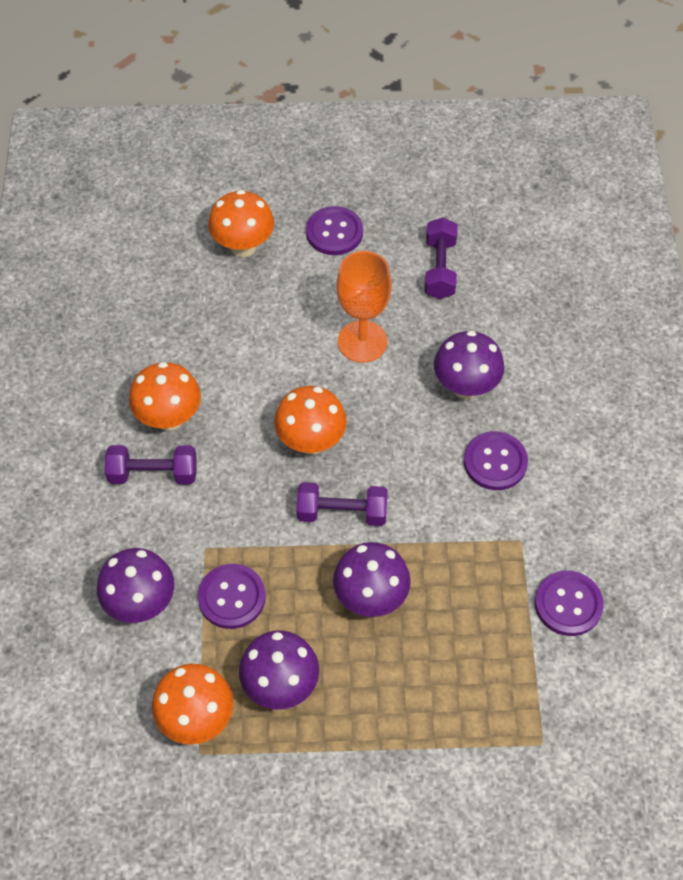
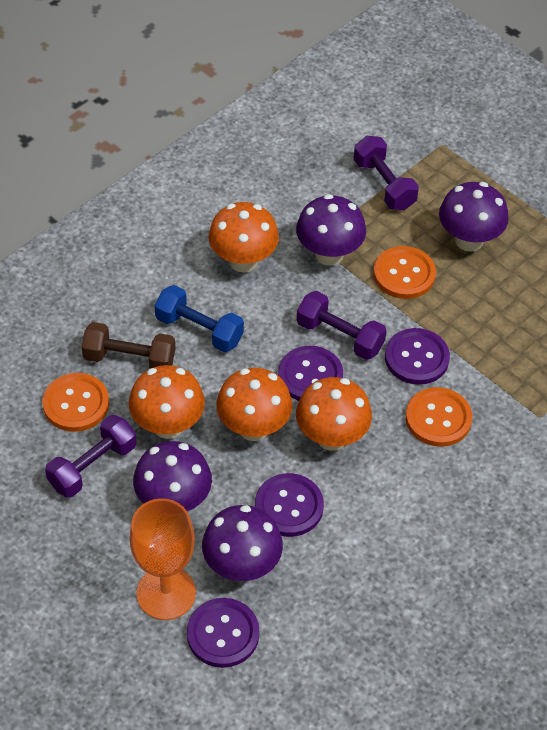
blue dumbbell: none = 0 -> [155,285,244,352] = 1
brown dumbbell: none = 0 -> [82,322,175,368] = 1
orange button: none = 0 -> [42,373,109,432] [373,246,436,299] [406,387,472,447] = 3

